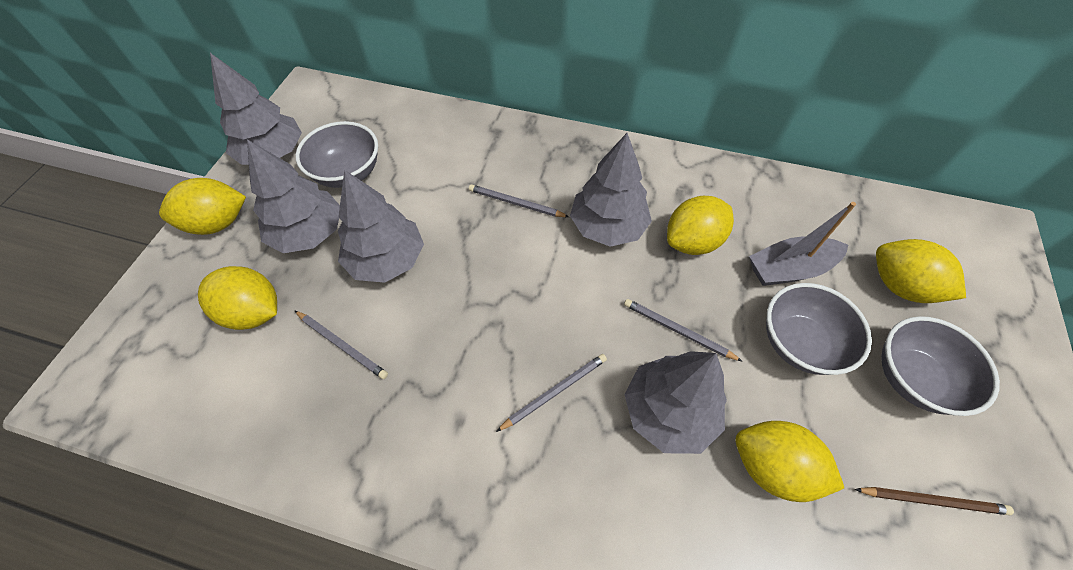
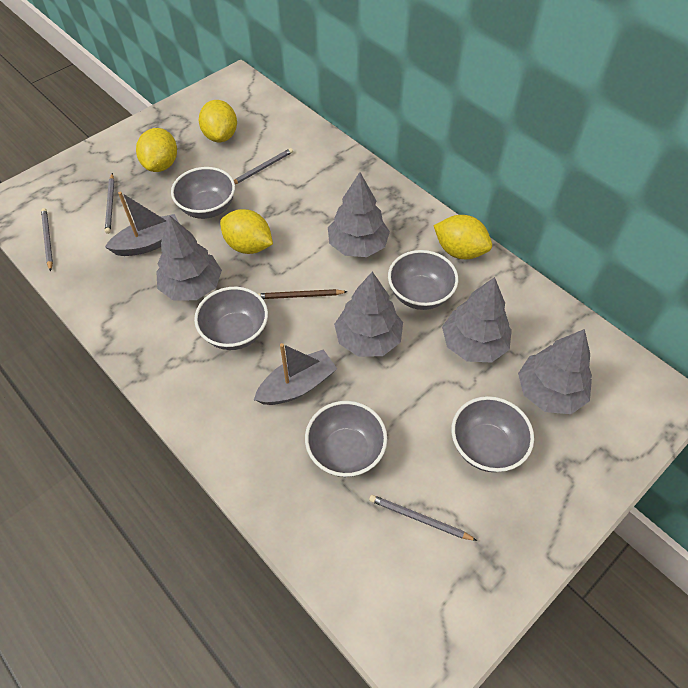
grey boat: [749,202,856,286] = 1 -> [105,191,179,256] [254,343,337,405] = 2
grey bowl: [296,121,378,188] [766,283,872,375] [881,316,1000,416] = 3 -> [171,167,235,219] [194,287,268,350] [305,401,387,477] [388,250,458,310] [451,396,534,472] = 5
yellow lemon: [159,178,246,235] [198,266,277,330] [667,196,734,255] [735,421,844,502] [876,239,966,303] = 5 -> [136,128,177,172] [199,100,237,142] [220,209,273,254] [433,215,492,259] = 4

